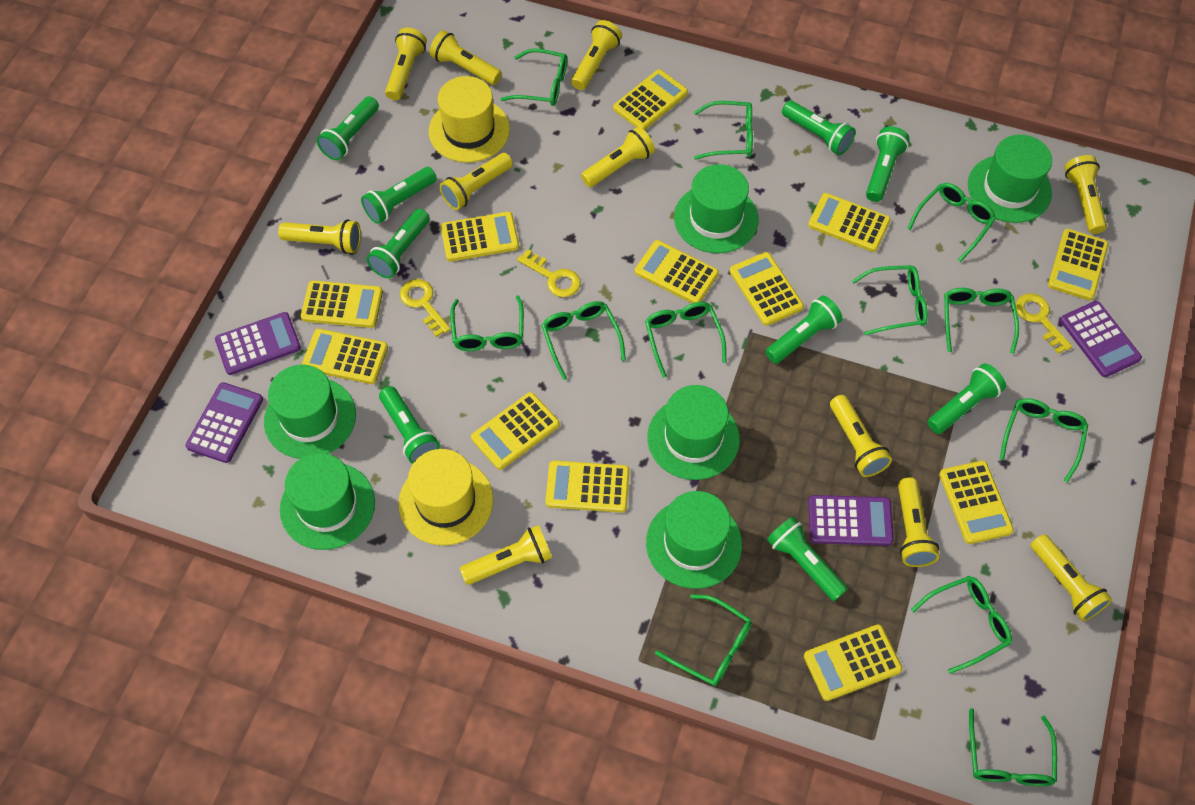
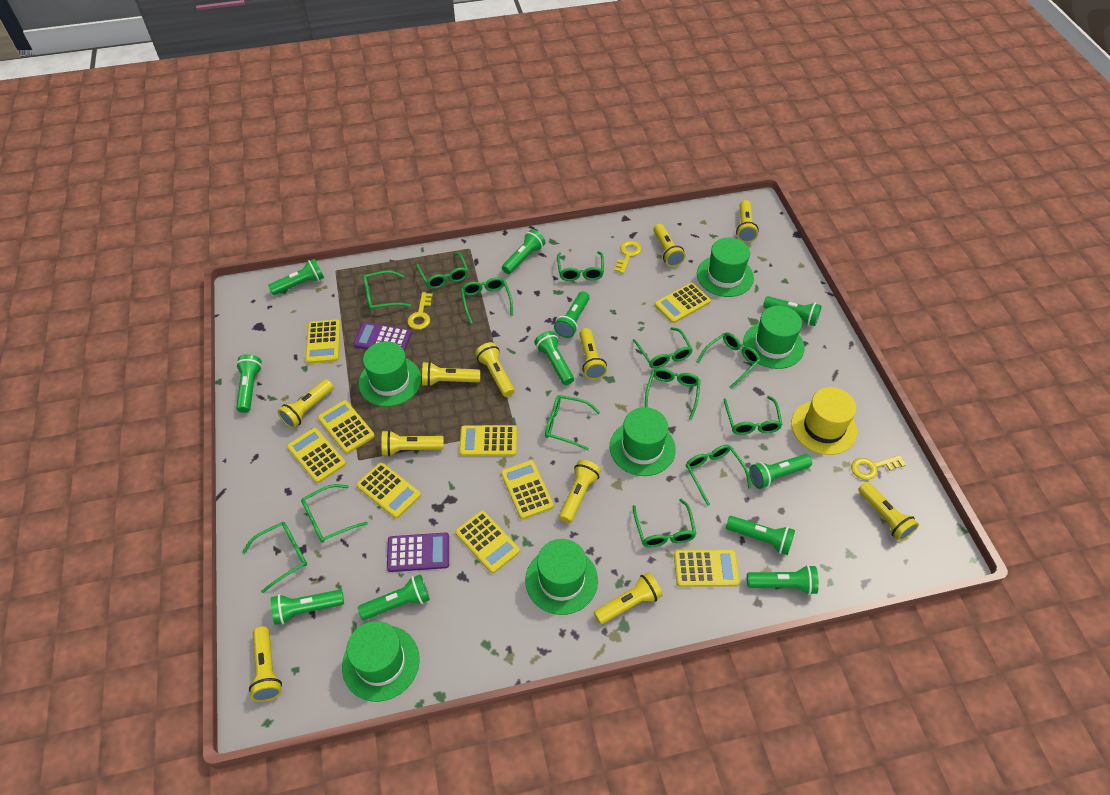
green flashlight: [317,96,379,160] [361,167,437,224] [367,209,430,278] [379,386,440,464] [766,296,843,364] [767,516,847,601] [782,101,855,155] [866,126,910,202] [927,363,1006,434] = 9 -> [236,354,262,413] [268,259,324,295] [271,590,344,625] [358,575,430,620] [502,229,545,274] [534,331,574,385] [554,291,590,338] [726,516,795,555] [747,565,819,595] [749,454,812,489] [763,296,822,326] = 11
green glasses: [450,296,524,351] [501,48,567,106] [541,301,626,380] [645,302,726,378] [655,594,752,686] [694,101,753,160] [852,265,928,335] [907,183,996,262] [911,576,1012,674] [944,288,1019,354] [969,708,1057,786] [1000,398,1088,483] = 12 -> [242,522,307,593] [301,484,368,543] [363,270,411,311] [416,252,468,289] [461,277,513,324] [545,395,600,451] [557,251,604,281] [633,327,693,369] [633,499,696,547] [645,368,701,420] [686,445,751,506] [697,332,761,389] [723,396,783,435] = 13
purple calculator: [186,382,263,463] [215,312,301,375] [808,495,894,546] [1060,301,1142,377] = 4 -> [353,322,412,352] [387,533,449,572] = 2
yellow calculator: [301,280,383,328] [302,329,388,384] [441,212,519,261] [471,392,560,470] [545,461,629,513] [613,69,688,130] [635,240,719,303] [730,252,804,326] [804,624,902,701] [808,193,891,252] [939,461,1014,544] [1048,229,1109,301] = 12 -> [287,428,346,483] [306,320,340,364] [318,400,375,454] [356,462,421,518] [455,510,520,573] [459,425,517,456] [501,460,554,519] [655,283,711,323] [674,550,740,587] = 9
yellow hat: [398,449,493,546] [429,76,510,163] = 2 -> [791,387,857,455] = 1

